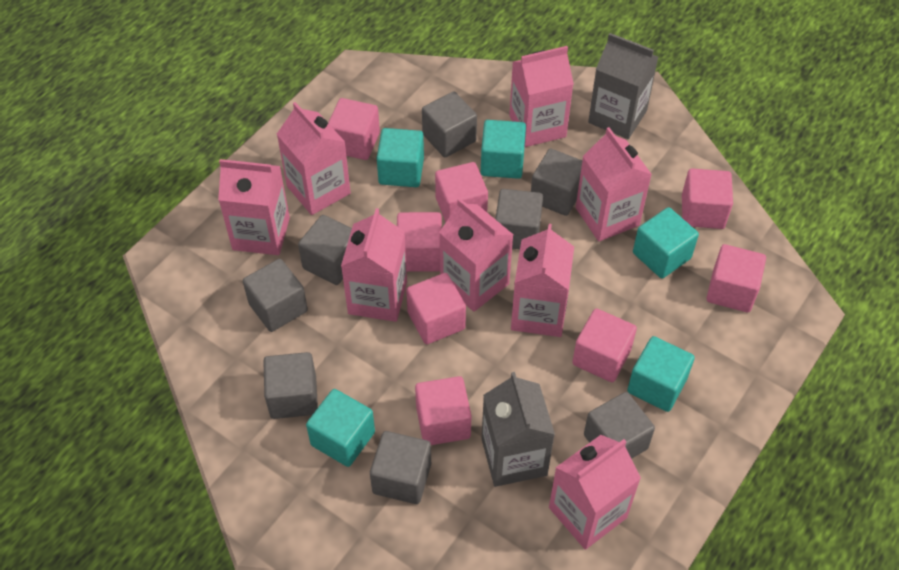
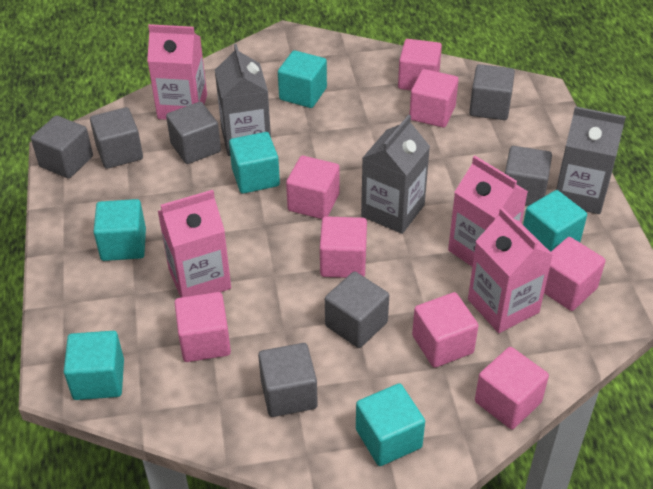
grey carton: [482,372,555,487] [588,33,658,139] = 2 -> [215,44,271,156] [361,115,430,234] [556,106,626,214] = 3
grey cube: [243,259,308,332] [263,352,318,419] [298,215,352,285] [370,431,431,504] [422,91,477,157] [495,189,543,249] [531,149,583,216] [584,392,655,459] = 8 -> [31,115,93,179] [90,107,143,169] [166,102,221,164] [258,343,318,417] [325,272,389,348] [469,64,515,120] [505,146,552,206] = 7
pink carton: [218,159,290,255] [277,102,351,215] [341,208,407,322] [439,198,513,312] [509,46,574,147] [511,224,574,337] [549,435,641,550] [576,127,652,241] = 8 -> [147,24,207,120] [158,190,231,298] [448,156,528,266] [468,207,553,333] = 4
turquoise cube: [306,389,375,467] [377,128,424,187] [481,120,526,179] [627,336,695,412] [633,207,699,279] = 5 -> [64,331,124,400] [94,199,146,261] [229,132,280,194] [278,50,327,108] [356,383,425,466] [523,190,587,252] = 6

